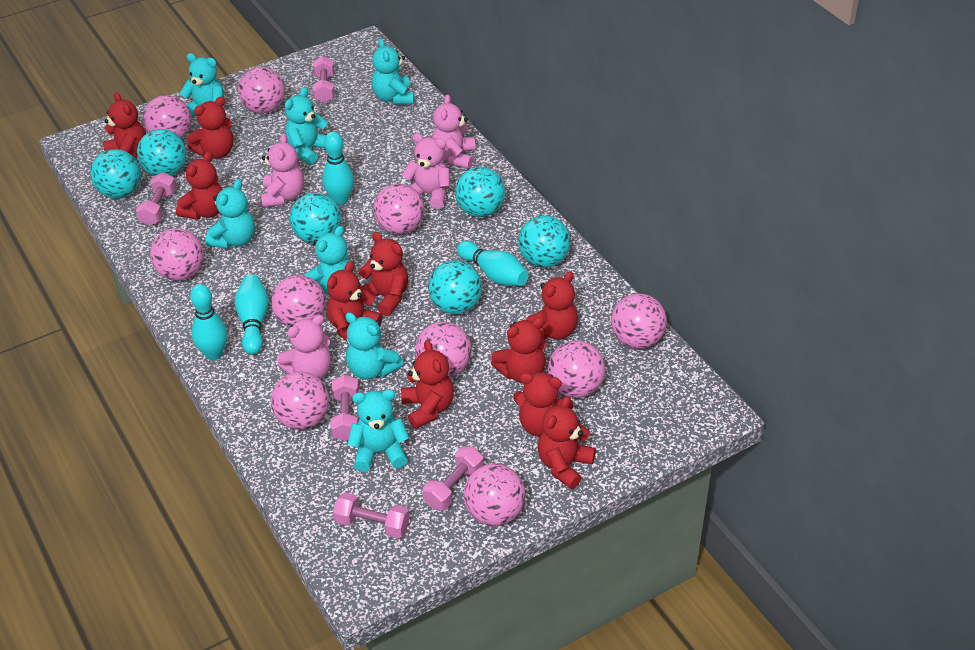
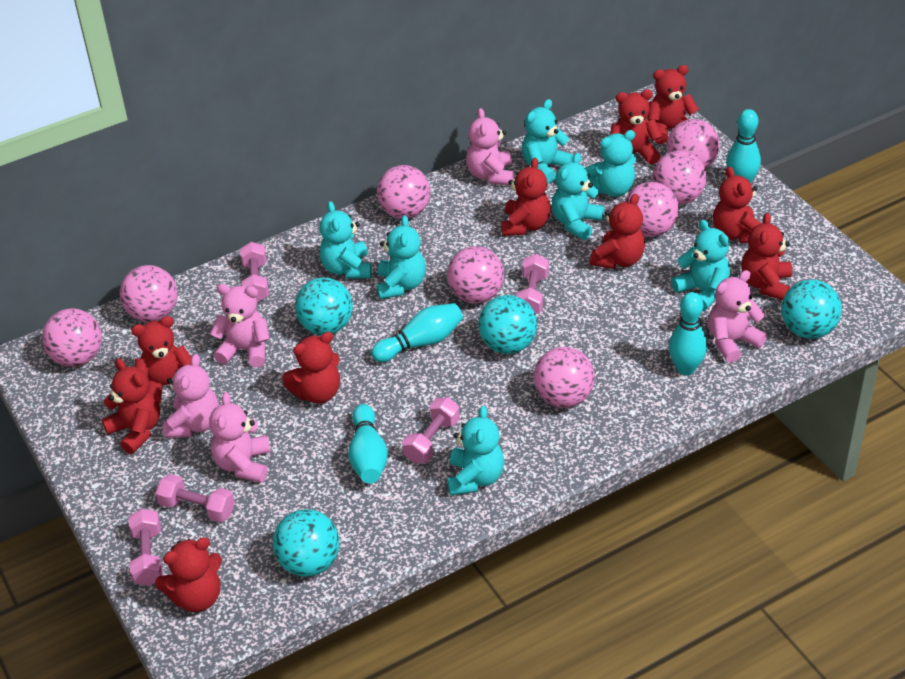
pink ball: [143,95,191,139] [150,228,204,280] [238,67,284,113] [271,275,326,328] [271,372,329,430] [374,184,424,234] [415,322,472,377] [463,464,525,526] [548,341,605,398] [611,293,667,349] = 10 -> [42,308,102,367] [120,265,177,322] [377,165,430,219] [447,246,504,303] [534,347,595,408] [625,182,679,237] [652,151,706,205] [667,119,720,169] = 8
pink teddy bear: [260,133,304,208] [277,315,331,379] [402,133,450,209] [432,94,475,169] = 4 -> [163,354,219,438] [209,392,270,483] [210,284,270,368] [466,108,514,185] [708,270,767,363] = 5
turquoise ball: [90,149,141,199] [137,129,186,176] [290,193,341,244] [428,260,482,314] [455,167,505,217] [518,216,570,268] = 6 -> [273,509,339,577] [295,278,353,335] [478,295,537,354] [781,280,842,339] = 4

